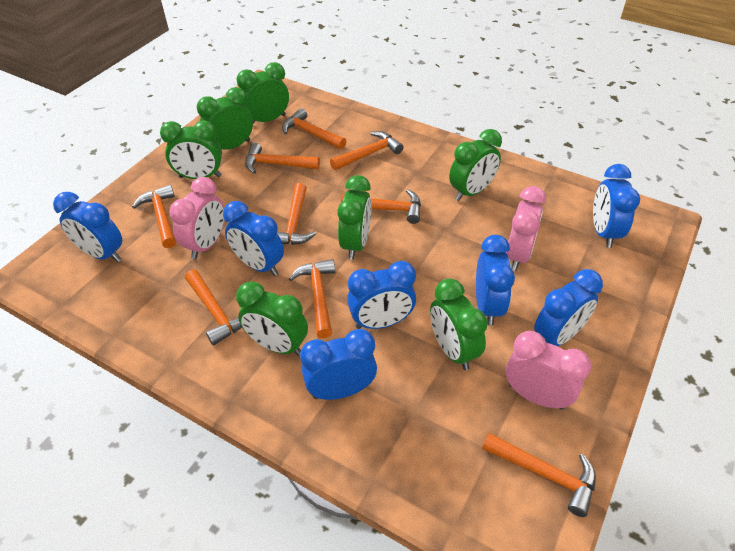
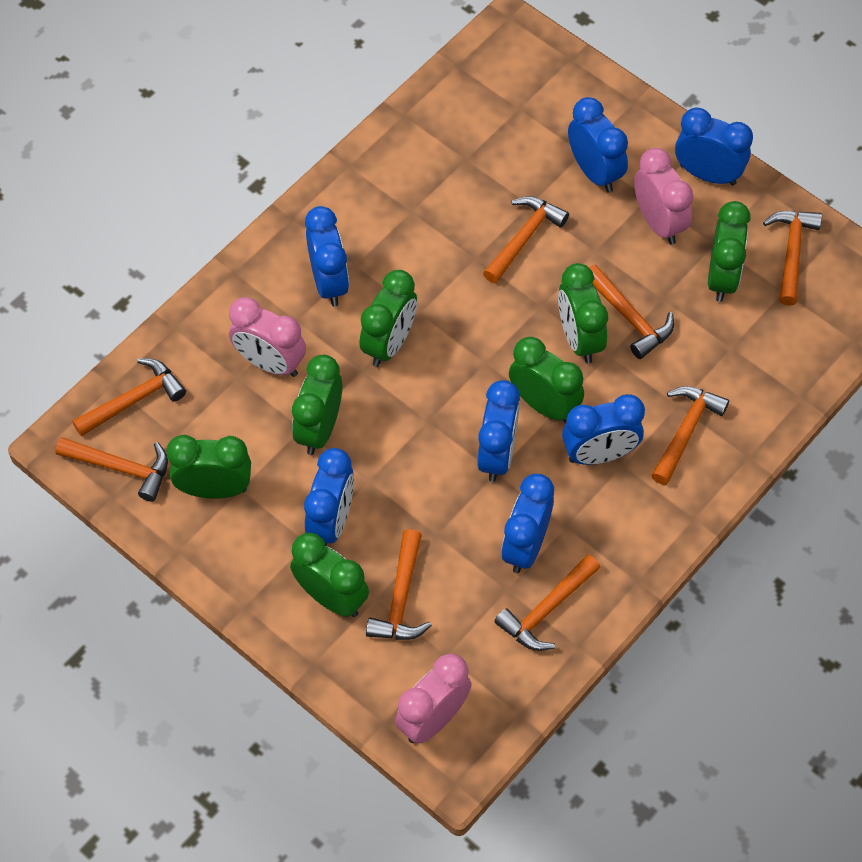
orange hammer: [132,185,176,248] [185,270,242,346] [245,143,320,174] [277,183,316,245] [282,108,346,149] [289,259,335,338] [330,131,403,170] [341,189,421,224] [482,433,596,517] = 9 -> [56,437,168,502] [72,358,186,437] [366,529,432,640] [483,196,569,283] [494,554,600,651] [589,264,674,359] [651,386,729,485] [763,211,822,306] = 8

